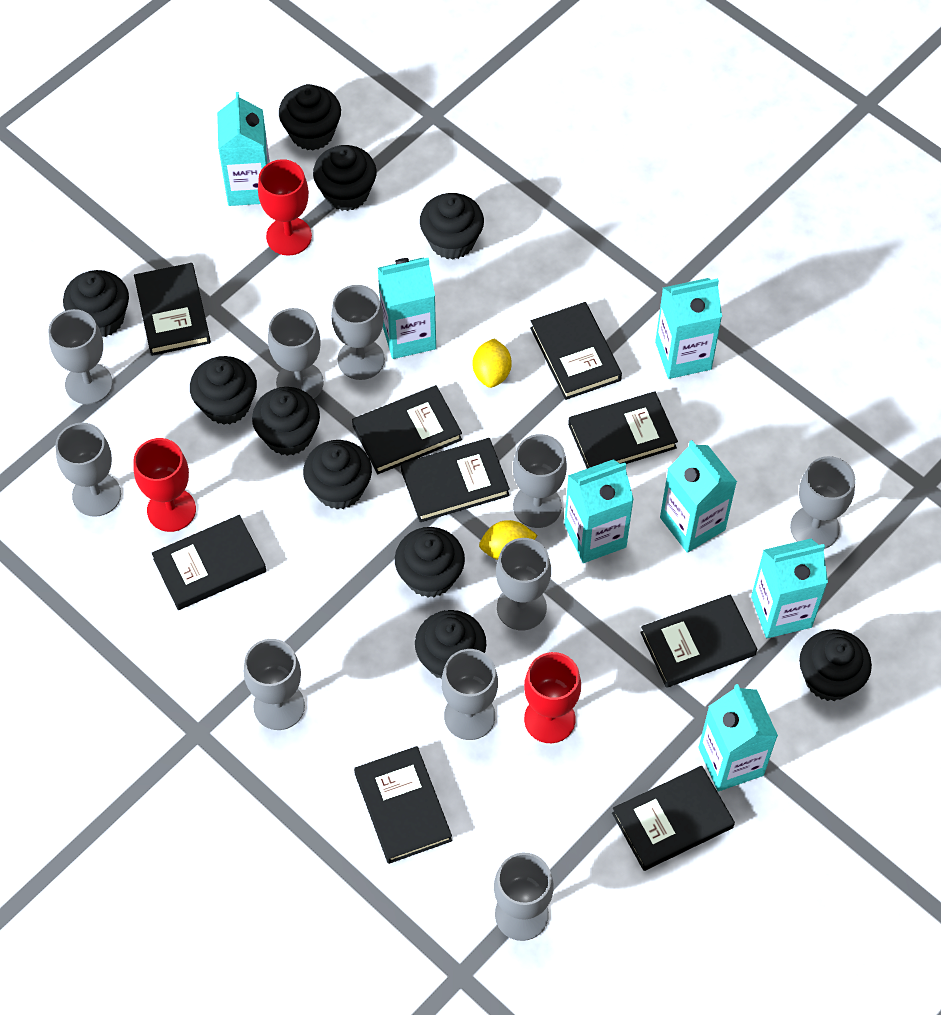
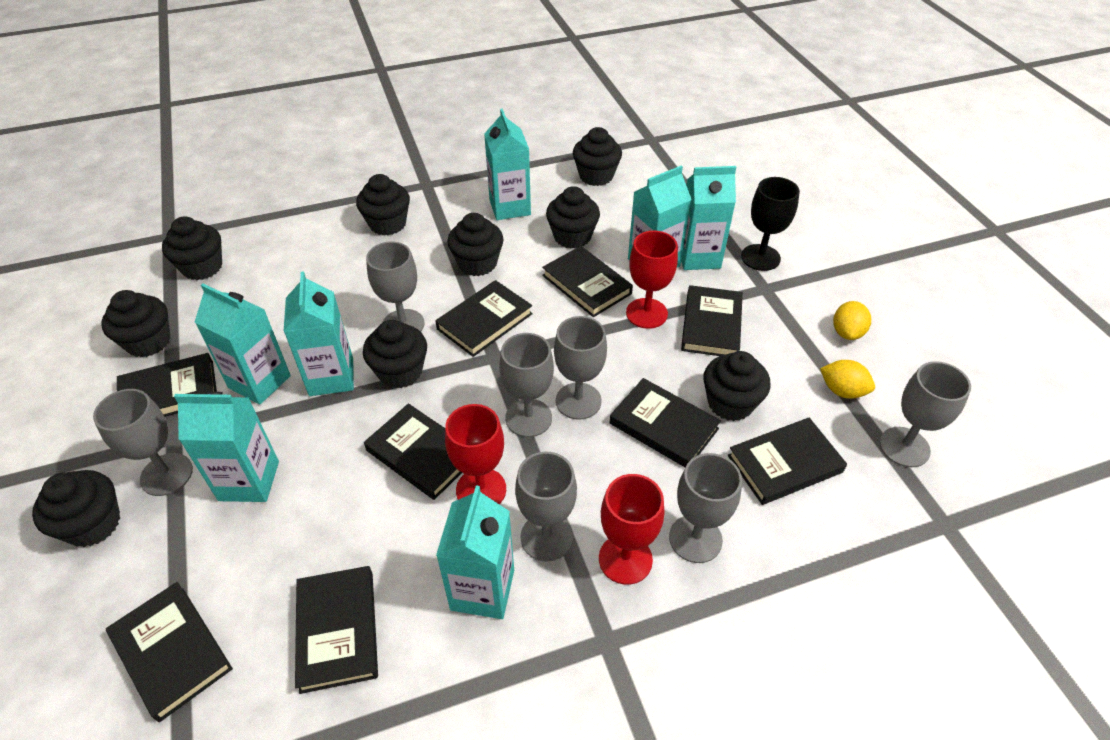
black cupcake: [63,270,129,337] [190,356,257,425] [252,387,320,456] [279,84,341,150] [303,440,372,509] [313,145,377,211] [395,527,465,598] [415,610,486,678] [420,193,484,260] [799,629,872,701] = 10 -> [32,470,120,547] [101,290,171,357] [162,216,222,280] [356,174,410,235] [363,320,427,388] [447,213,503,276] [546,186,600,249] [573,127,622,186] [703,351,770,421] = 9
black goblet: none = 0 -> [741,177,800,271] = 1
grey goblet: [48,309,113,404] [55,422,121,517] [244,639,305,730] [268,308,324,399] [331,285,385,380] [441,649,498,740] [494,853,554,941] [496,538,551,630] [513,434,567,528] [790,456,855,549] = 10 -> [93,389,193,496] [366,242,425,332] [499,333,554,437] [515,452,577,562] [554,316,607,420] [669,453,742,563] [880,361,971,467] = 7

